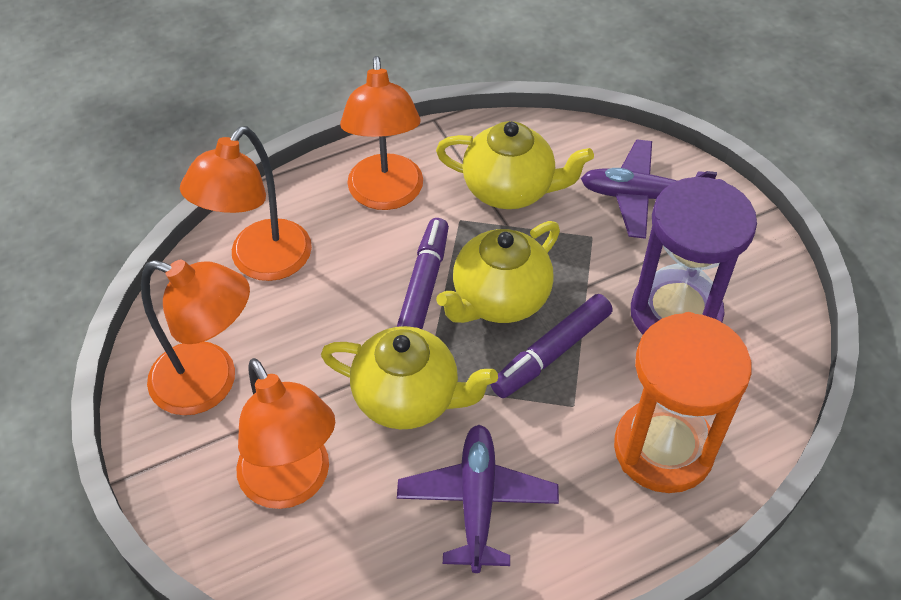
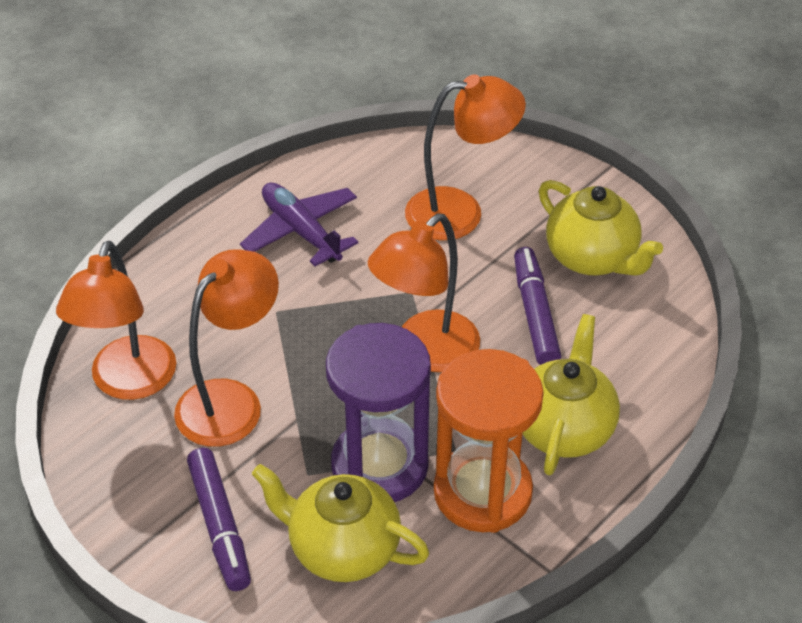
purple plane: [397,425,559,573] [581,139,717,239] = 2 -> [240,183,358,267] = 1

